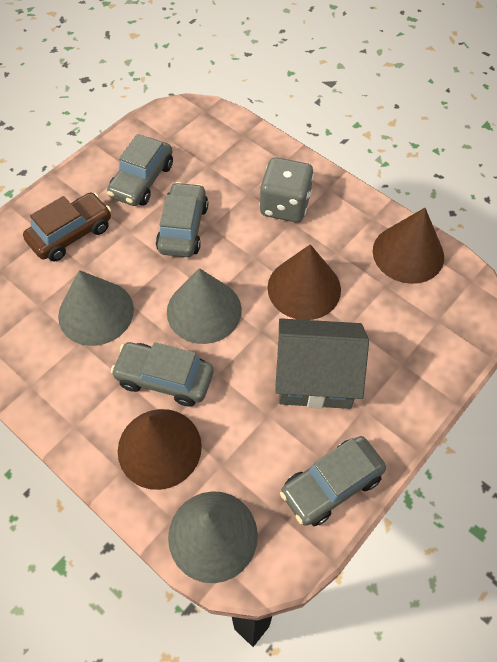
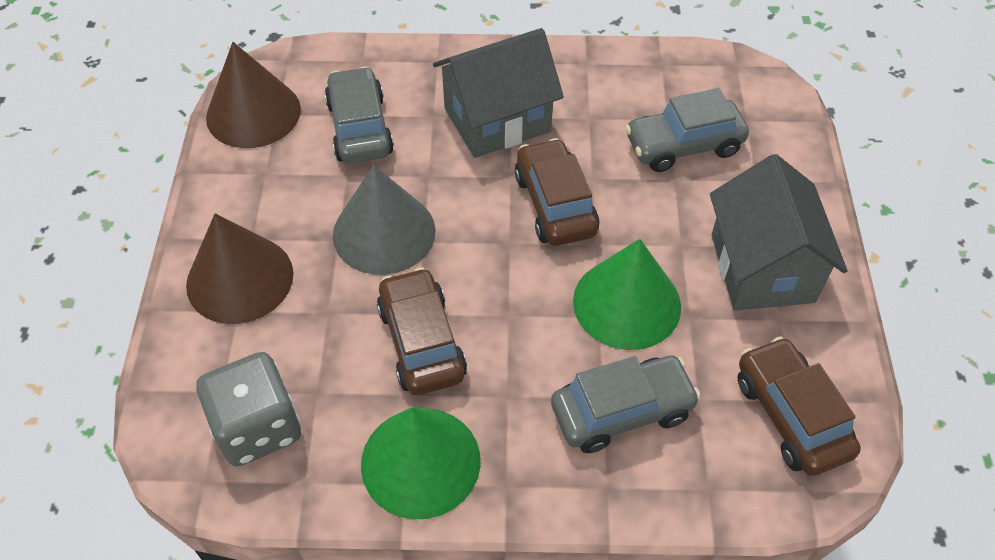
brown car: [23,193,111,261] = 1 -> [377,267,467,395] [515,138,599,246] [738,336,861,476] = 3
brown cone: [118,409,202,490] [267,244,341,320] [373,208,444,284] = 3 -> [186,213,294,324] [206,42,301,148] = 2
green cone: none = 0 -> [361,407,481,519] [573,239,681,350] = 2
grey car: [107,134,173,206] [111,342,213,407] [156,182,208,257] [280,436,386,526] = 4 -> [325,67,394,163] [551,356,701,453] [625,88,749,172] = 3
grey cone: [58,270,134,346] [167,268,242,344] [168,491,258,583] = 3 -> [333,165,436,275] = 1
grey house: [275,318,369,409] = 1 -> [433,28,564,158] [710,154,847,311] = 2

